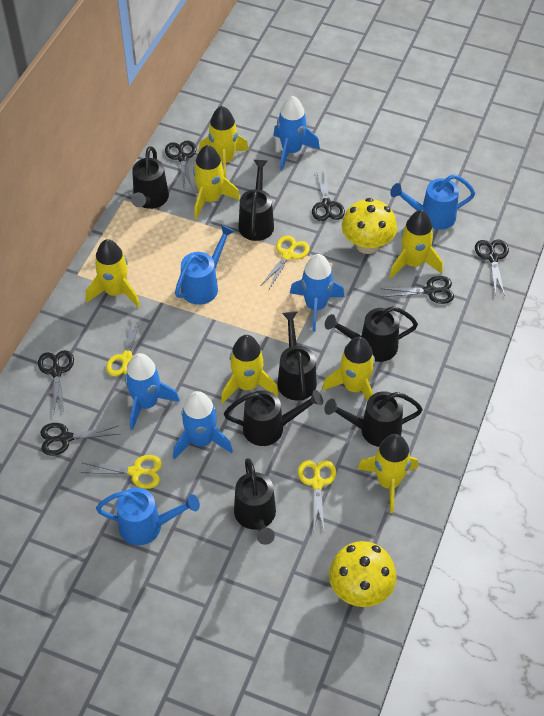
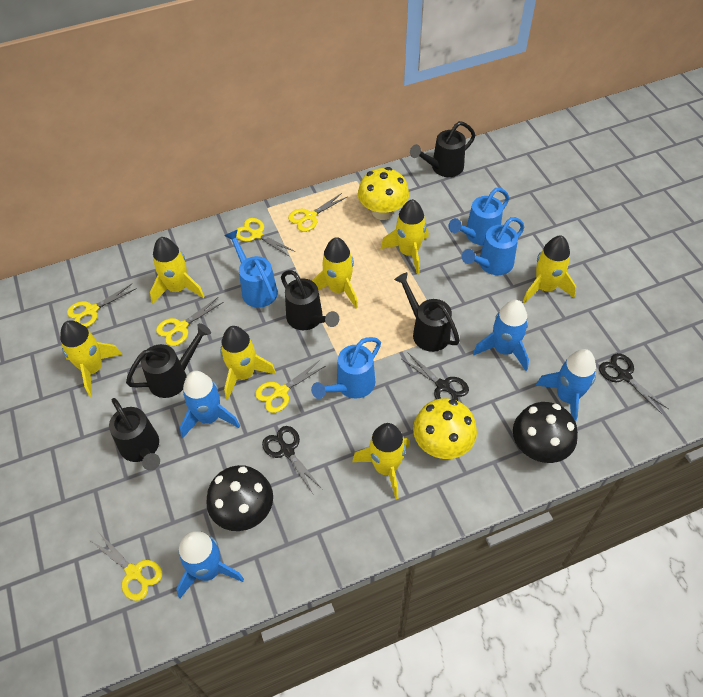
black mushroom: none = 0 -> [206,465,273,531] [513,402,578,463] = 2
black scissors: [38,350,74,412] [40,423,118,456] [165,140,196,189] [312,170,345,221] [380,276,454,304] [475,239,509,296] = 6 -> [262,426,322,494] [402,352,469,401] [599,353,668,414] = 3
black watering can: [131,146,169,209] [224,390,323,446] [234,458,276,545] [239,160,274,241] [278,311,317,400] [324,391,423,447] [325,306,418,362] = 7 -> [109,398,160,471] [126,323,211,398] [281,270,339,330] [394,272,460,352] [410,121,475,177] = 5
blue watering can: [96,488,200,545] [175,225,235,305] [390,174,475,230] = 3 -> [224,229,278,308] [311,337,381,399] [448,188,509,245] [462,217,524,275] = 4
yellow scissors: [80,455,162,489] [106,317,141,376] [261,236,310,289] [298,460,336,532] = 4 -> [67,284,135,328] [91,533,162,601] [156,297,223,346] [236,218,294,257] [255,360,325,413] [288,193,347,232] = 6

